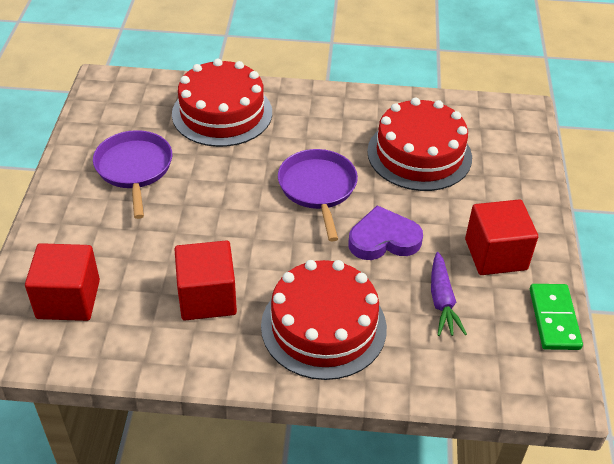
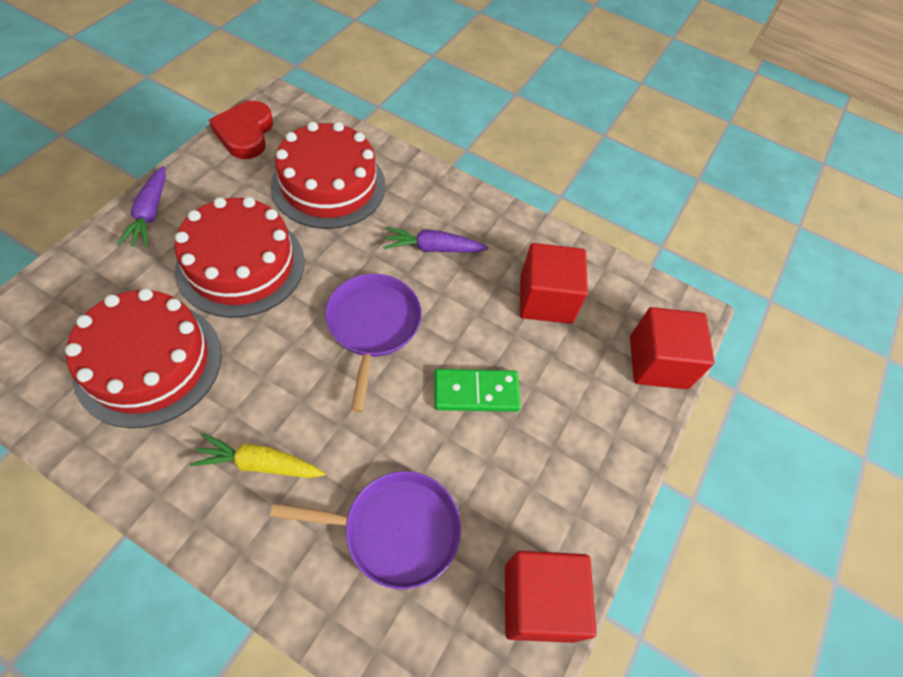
purple carrot: [431,252,467,336] = 1 -> [117,166,166,248] [383,227,488,252] = 2
purple heart: [348,205,423,260] = 1 -> none = 0
red heart: none = 0 -> [209,101,273,159] = 1
yellow carrot: none = 0 -> [190,433,325,478] = 1

